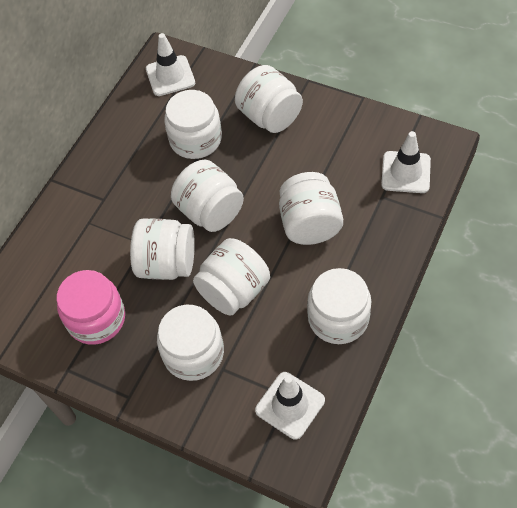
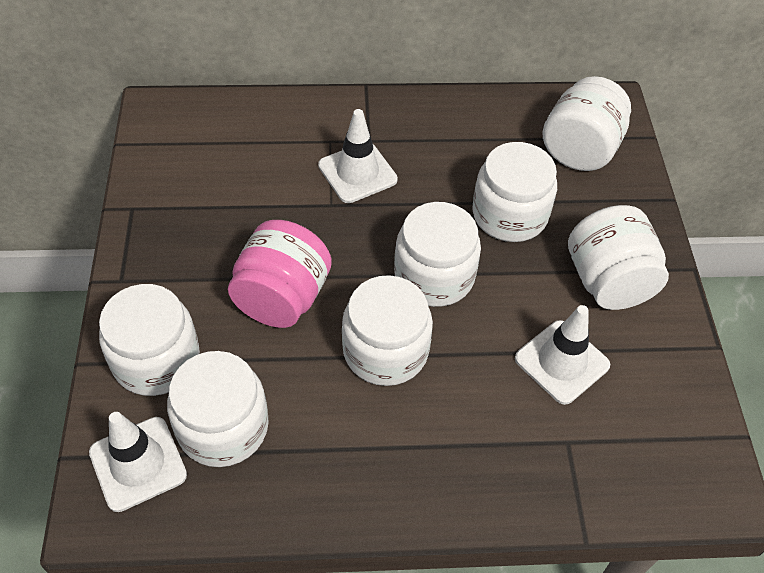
white jar: [130,218,195,280] [157,305,224,381] [164,90,222,159] [171,160,244,232] [193,238,270,316] [235,65,303,133] [279,172,343,245] [307,268,371,344] = 8 -> [99,284,200,396] [167,351,269,467] [342,275,433,386] [394,202,481,307] [473,142,557,242] [543,76,631,171] [568,205,669,310] = 7

